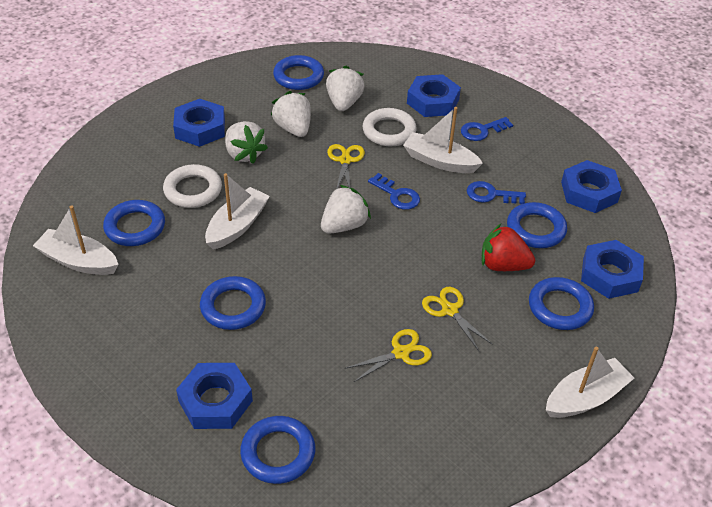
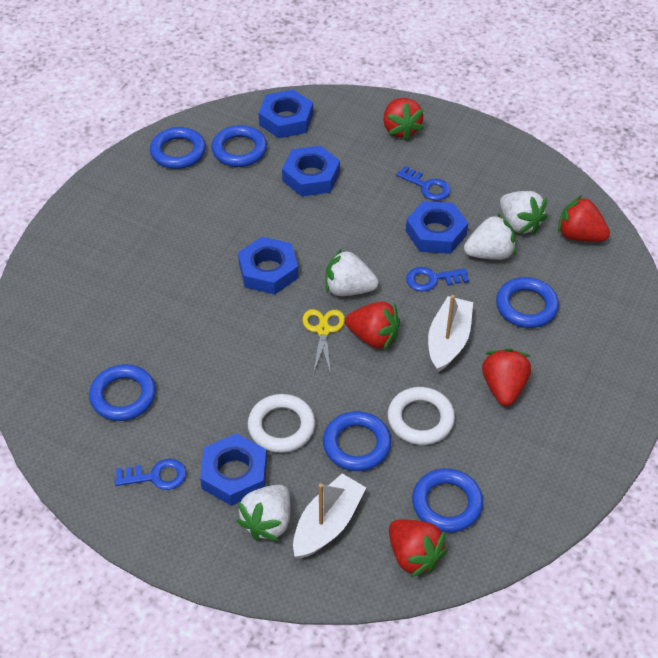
red strawberry: [482,224,535,271] = 1 -> [345,302,400,350] [383,98,424,141] [389,519,448,577] [482,349,531,406] [558,195,610,242] = 5
white boat: [33,206,119,275] [205,173,270,250] [403,107,483,173] [546,347,634,418] = 4 -> [293,474,366,559] [428,295,473,372] = 2
yellow scissors: [327,144,365,189] [346,329,432,382] [422,287,493,351] = 3 -> [302,309,345,374] = 1

